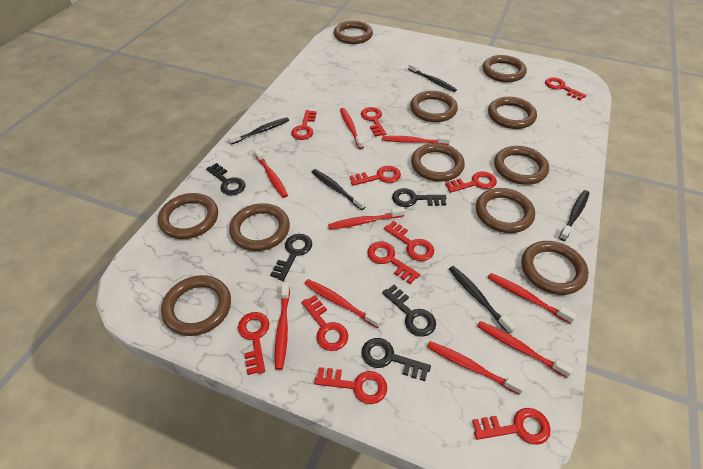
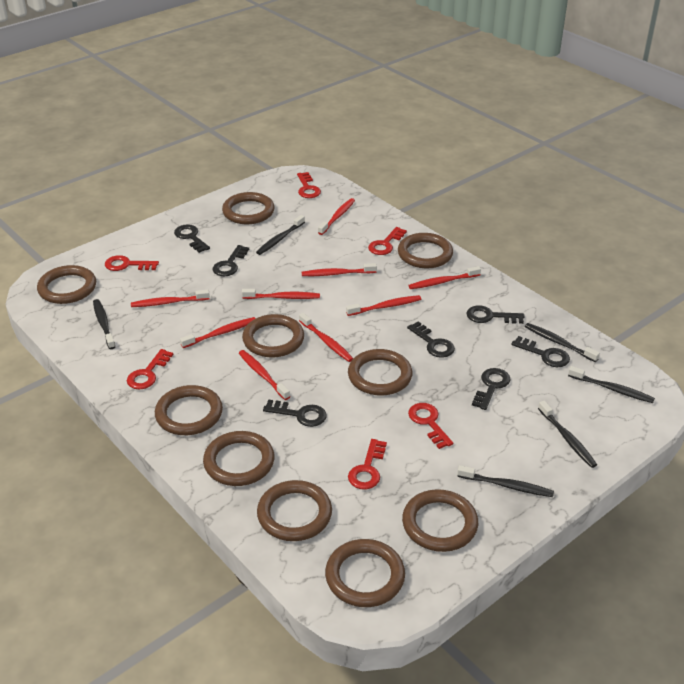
black key: [206,163,245,195] [270,234,312,281] [362,338,431,381] [382,285,436,337] [392,188,446,207] = 5 -> [174,224,210,253] [213,245,249,276] [263,399,327,427] [407,321,455,358] [466,305,525,324] [472,368,510,410] [511,336,570,367] = 7
black toothbrush: [228,117,289,145] [312,169,366,210] [408,63,457,92] [449,266,516,334] [559,190,589,241] = 5 -> [93,299,115,349] [256,215,305,255] [457,465,554,497] [525,323,600,362] [538,401,597,468] [568,366,655,403] = 6
brown ring: [158,193,218,239] [161,275,231,336] [229,203,290,251] [334,21,373,44] [410,91,458,122] [411,143,465,182] [476,188,535,233] [483,55,527,82] [488,97,537,129] [494,146,549,185] [522,241,589,295] = 11 -> [37,265,96,304] [155,385,223,435] [203,431,275,486] [222,192,275,224] [242,314,304,358] [257,480,332,541] [325,539,405,607] [348,349,412,396] [398,233,453,268] [402,489,478,552] = 10
red key: [238,312,270,375] [291,110,317,140] [302,295,348,351] [314,367,387,404] [350,166,401,186] [361,107,386,137] [367,242,420,284] [384,221,434,261] [445,171,497,193] [472,408,551,445] [545,77,586,100] = 11 -> [105,255,159,271] [127,349,174,390] [297,172,321,198] [348,439,387,489] [368,227,407,255] [408,403,453,449] = 6

